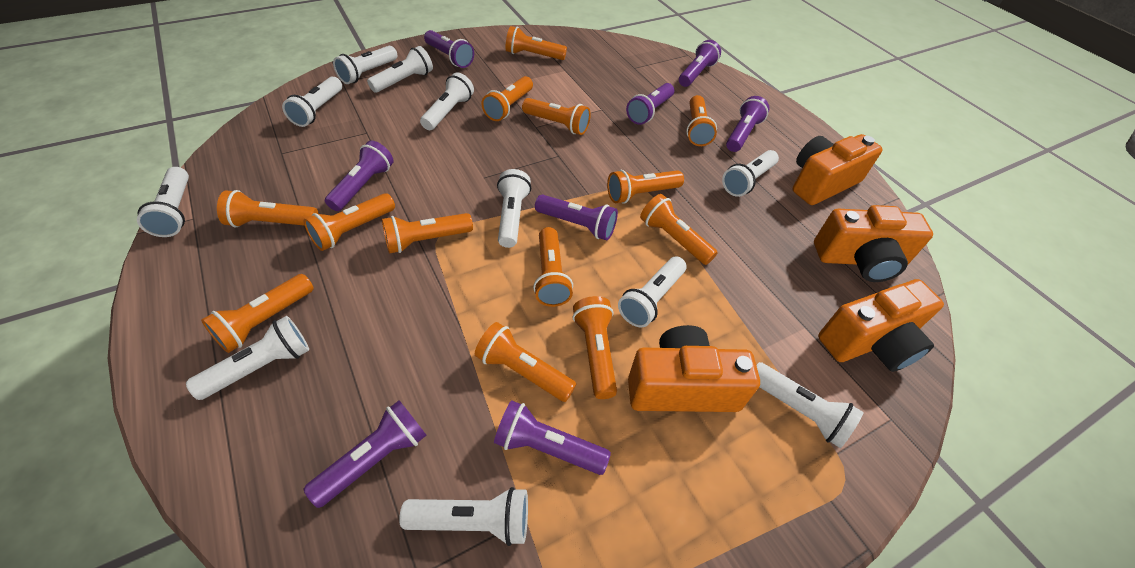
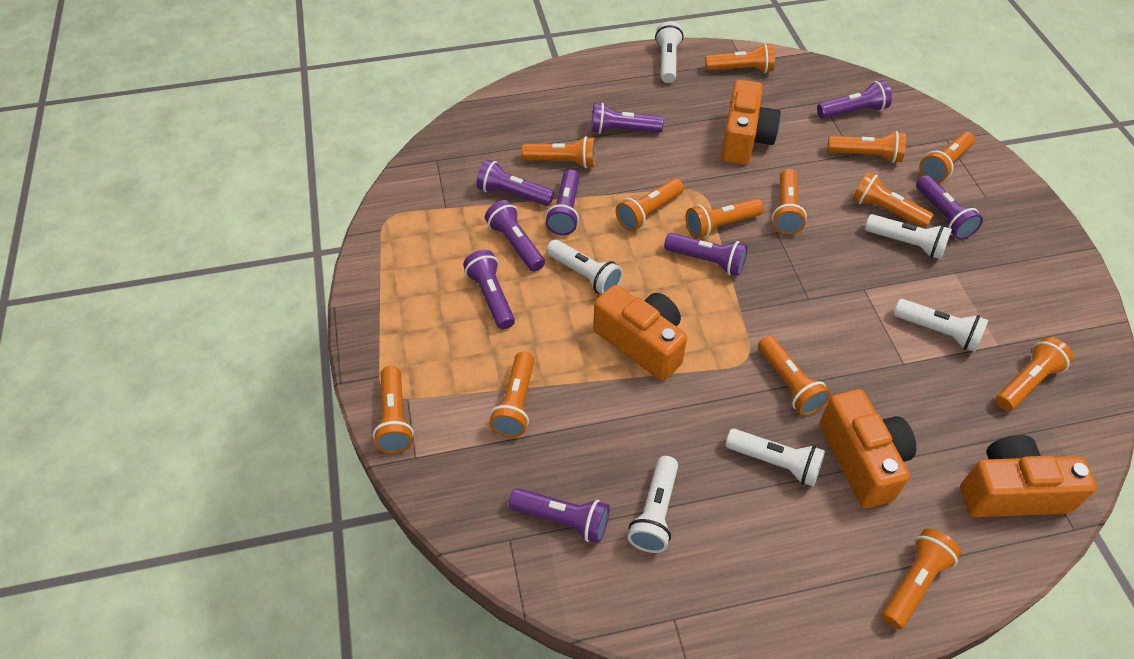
purple flashlight: [303,400,427,508] [325,140,394,211] [424,30,474,68] [494,400,611,475] [535,194,618,240] [626,83,674,125] [679,40,721,87] [726,96,769,152] = 8 -> [463,250,515,329] [476,160,554,206] [485,200,545,272] [509,488,610,543] [546,169,580,235] [591,103,664,134] [664,233,748,276] [817,80,892,119] [916,175,983,240] = 9
white flashlight: [137,167,189,237] [186,316,309,400] [282,77,342,127] [333,46,398,84] [367,46,433,93] [399,487,528,546] [420,73,474,130] [497,169,531,248] [618,257,686,328] [722,150,779,197] [756,362,864,448] = 11 -> [546,240,623,294] [628,456,678,553] [655,21,684,83] [726,428,825,487] [865,214,952,259] [893,299,988,352] = 6

